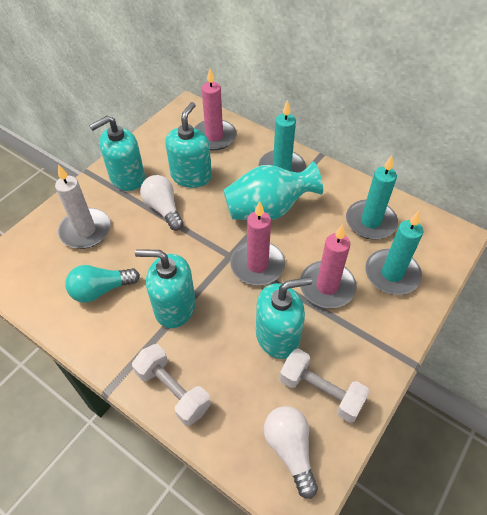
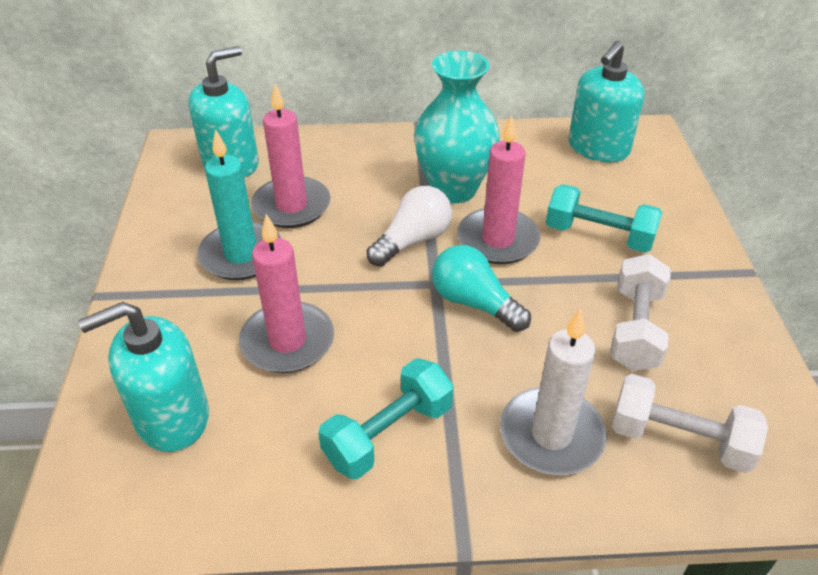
turquoise candle: [259,100,306,173] [346,155,398,240] [365,211,423,295] = 3 -> [197,129,281,280] = 1
turquoise dumbbell: none = 0 -> [318,358,453,479] [546,184,662,253] = 2
turquoise soap dispenser: [89,116,145,191] [135,249,196,328] [165,102,212,188] [256,277,312,359] = 4 -> [78,302,209,452] [189,46,259,178] [568,41,644,163] = 3
white light bulb: [140,175,184,230] [264,406,318,499] = 2 -> [366,186,452,267] = 1

